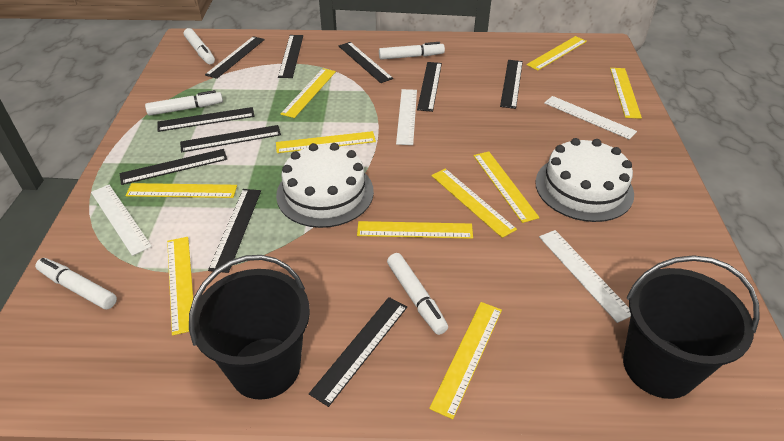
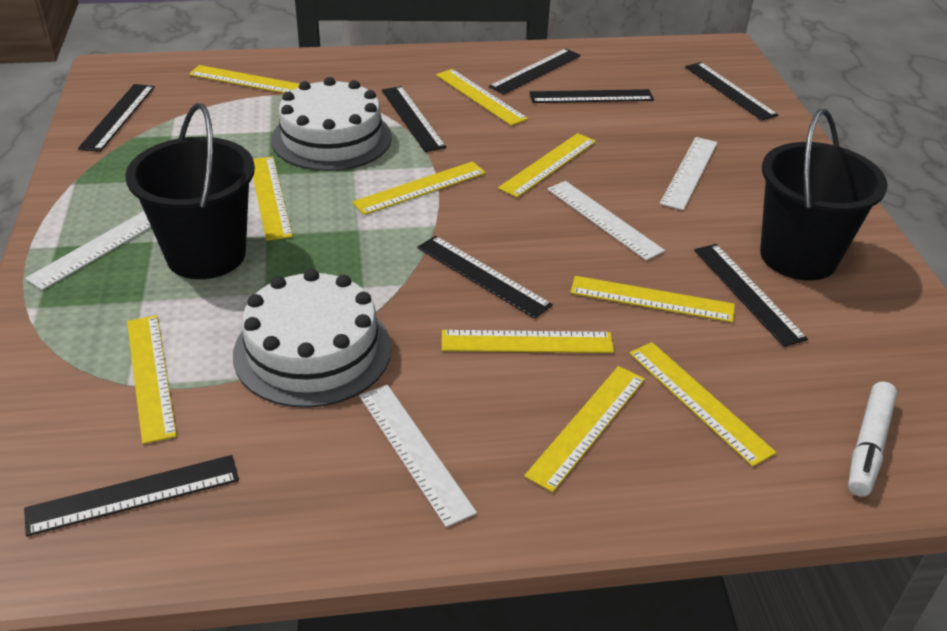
black ruler: [120,149,227,185] [157,107,255,132] [180,125,281,152] [205,36,265,79] [208,189,261,273] [278,35,303,78] [309,297,407,407] [339,42,393,83] [417,62,442,112] [500,60,523,109] = 10 -> [24,455,239,536] [78,84,155,152] [382,86,446,152] [417,236,553,319] [489,48,581,94] [529,89,654,103] [685,62,778,120] [694,244,808,347] = 8
white marker: [35,258,117,309] [145,90,223,116] [184,28,215,64] [379,42,445,60] [387,253,448,335] = 5 -> [848,382,897,497] = 1

